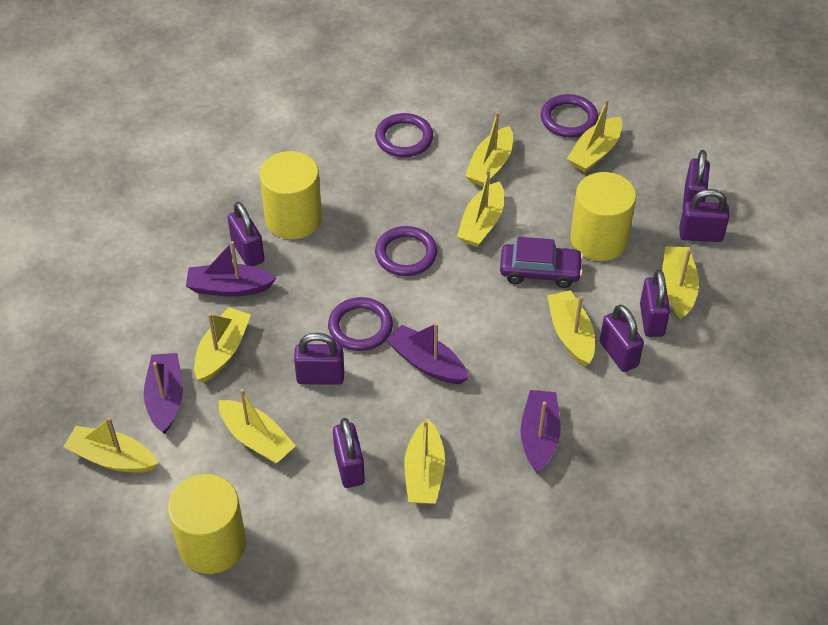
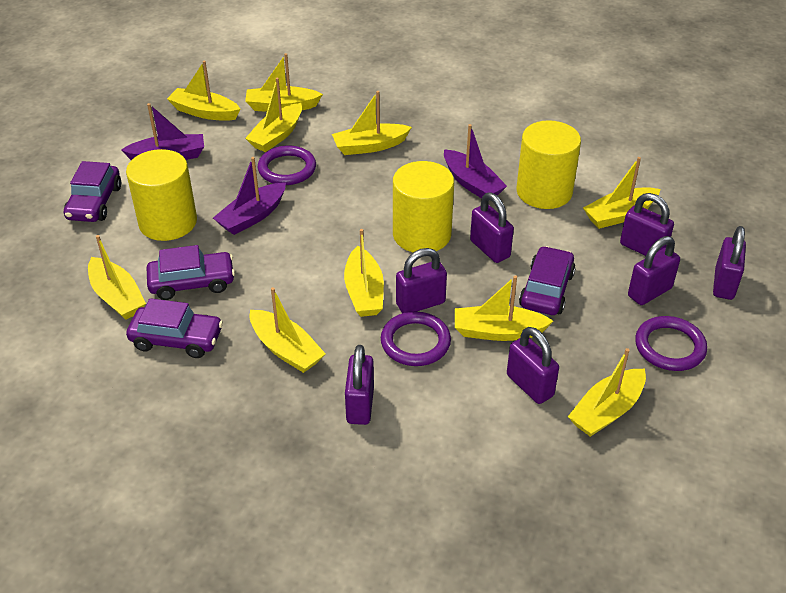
purple boat: [144,353,183,434] [186,241,277,297] [386,323,469,384] [520,390,560,473] = 4 -> [121,103,204,160] [213,157,286,235] [444,124,507,198] = 3
purple car: [500,237,583,288] = 1 -> [64,161,121,222] [126,298,223,358] [147,245,235,300] [519,246,575,315] = 4
purple ring: [328,297,393,351] [375,113,433,157] [375,226,437,276] [541,94,598,138] = 4 -> [258,146,316,185] [381,312,451,366] [635,316,707,371] = 3
yellow boat: [63,417,158,473] [194,307,251,383] [219,389,296,464] [404,419,445,504] [457,170,504,247] [465,112,513,187] [547,290,595,366] [567,99,622,172] [662,246,699,319] = 9 -> [88,235,146,320] [167,61,240,121] [245,53,323,112] [245,77,302,152] [250,287,326,373] [332,91,412,155] [344,229,384,317] [455,275,553,341] [568,348,646,437] [583,157,661,229] = 10

